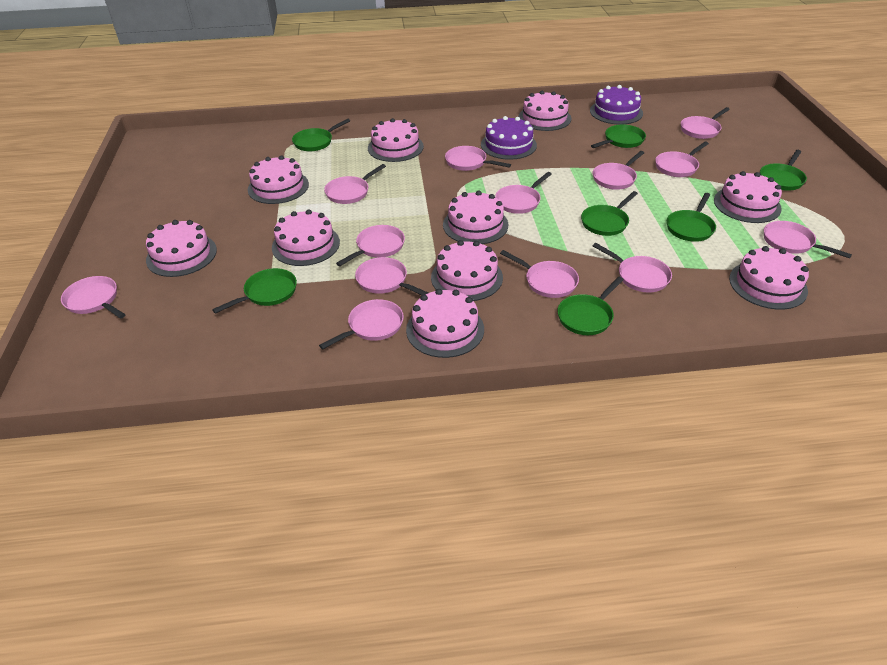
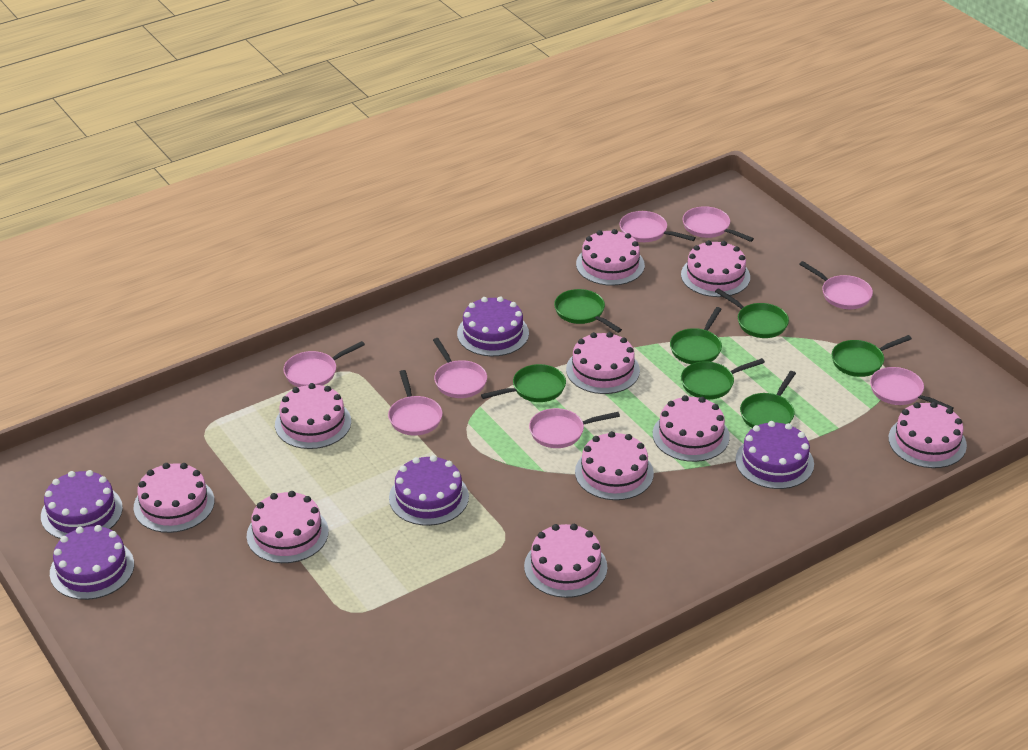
pink pan: [61,276,126,319] [319,299,404,349] [324,164,386,204] [336,225,405,266] [355,257,428,295] [445,146,511,171] [495,172,552,214] [500,250,579,298] [593,151,644,190] [593,243,672,292] [655,142,709,177] [681,107,730,139] [764,221,852,258] = 13 -> [283,341,365,387] [388,370,443,435] [433,338,487,398] [529,408,620,448] [619,211,696,242] [683,206,754,242] [799,261,873,309] [870,367,954,409] = 8
purple cake: [481,116,537,160] [590,85,643,125] = 2 -> [41,470,123,539] [50,525,134,600] [389,455,469,526] [457,296,529,356] [735,421,814,489] = 5

